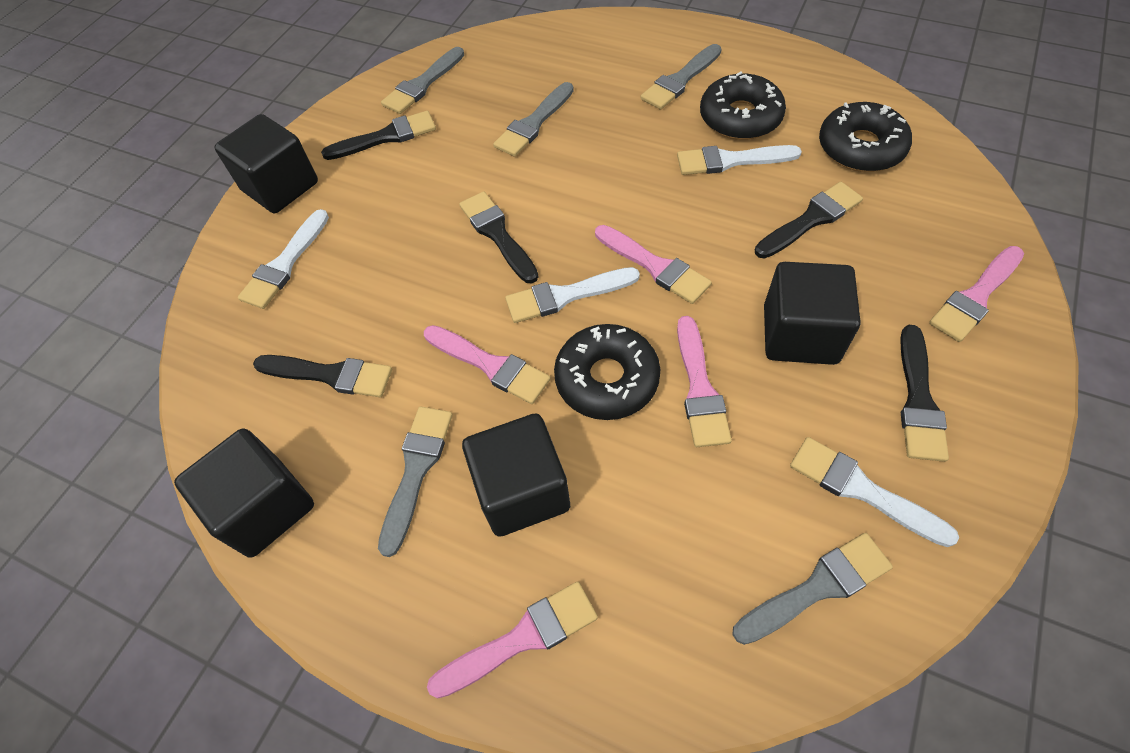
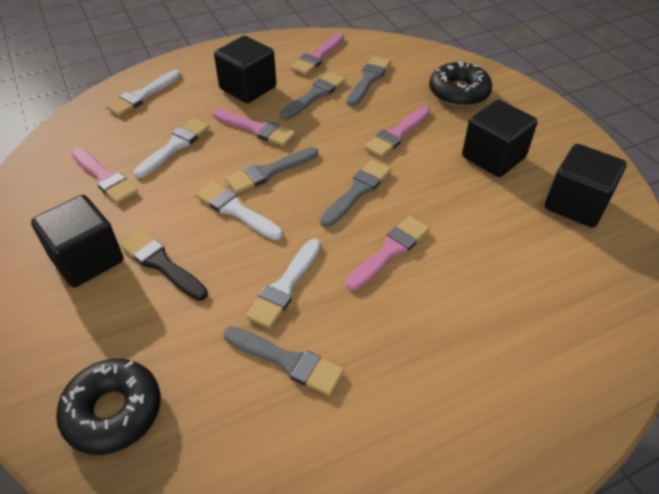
black brush: [253,355,392,397] [321,111,436,160] [459,191,538,283] [755,182,863,259] [900,325,949,462] = 5 -> [120,230,208,301] = 1
black donut: [554,324,661,420] [700,71,786,140] [819,102,912,172] = 3 -> [56,359,161,455] [429,61,492,107] = 2

